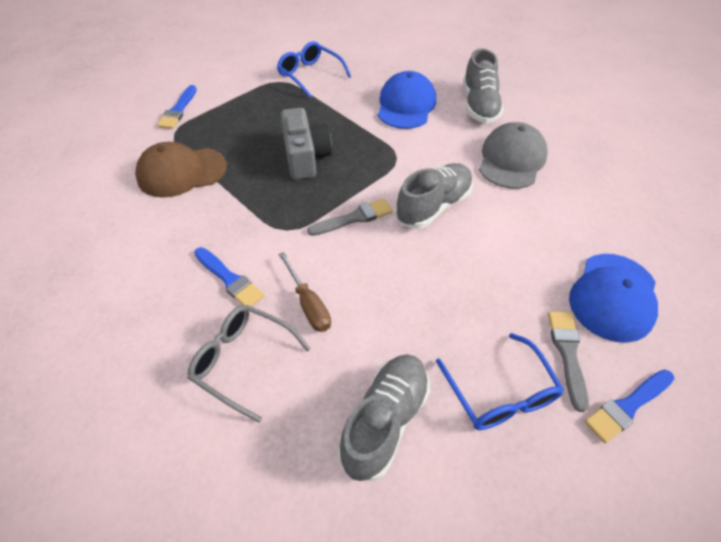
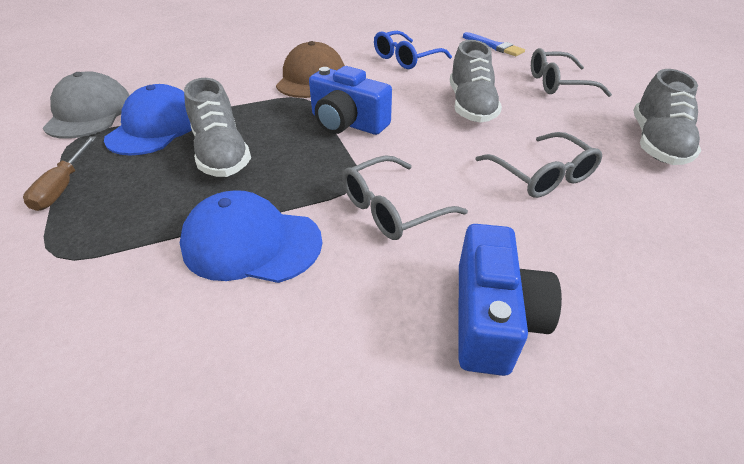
blue brush: [157,85,197,129] [194,247,264,306] [584,369,675,443] = 3 -> [463,32,525,56] = 1
blue camera: none = 0 -> [309,66,392,135] [458,224,562,376] = 2
blue glasses: [277,41,351,98] [436,333,564,430] = 2 -> [374,31,452,69] = 1
grey brush: [307,198,393,236] [548,311,589,412] = 2 -> none = 0
grey camera: [281,108,332,180] = 1 -> none = 0
grey glasses: [187,305,311,422] = 1 -> [342,155,468,240] [475,132,602,198] [531,48,612,97] = 3

